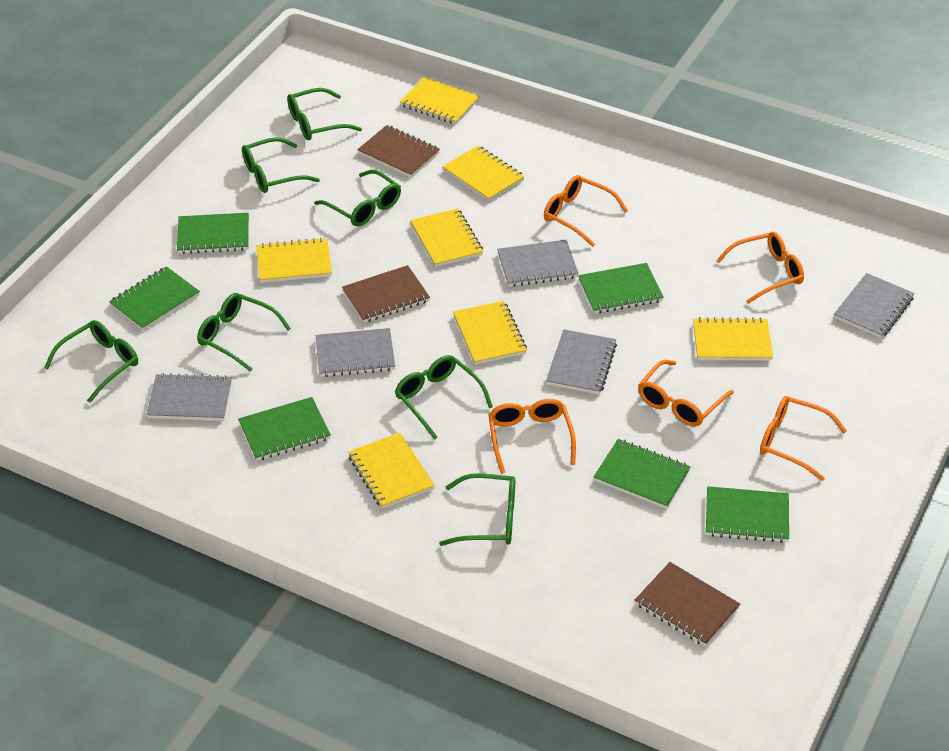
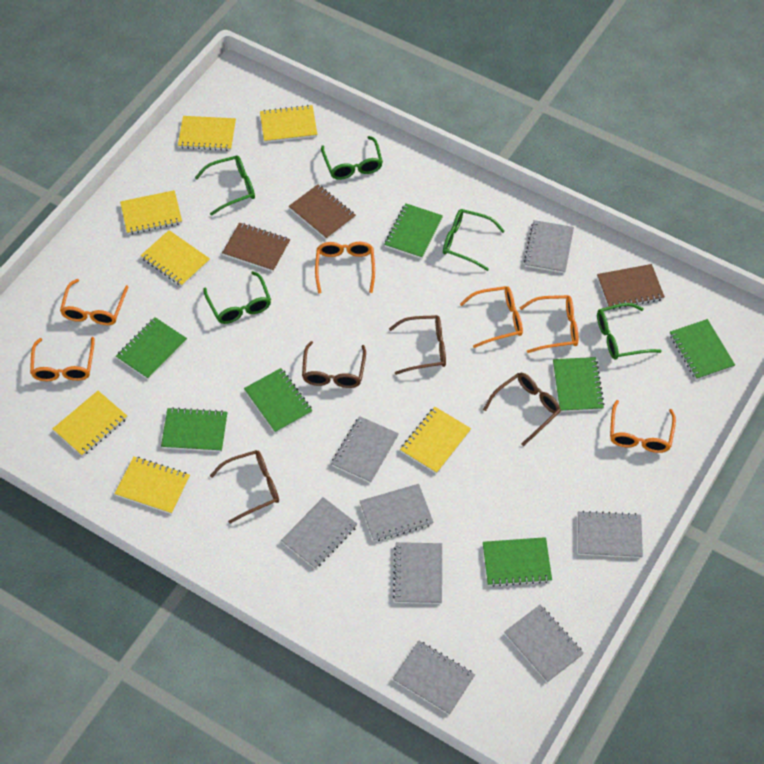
brown glasses: none = 0 -> [210,450,279,523] [302,341,366,388] [389,315,446,375] [483,373,561,446] = 4
green glasses: [44,320,138,403] [197,293,291,372] [242,137,320,193] [287,88,362,140] [314,170,401,227] [395,355,493,440] [439,473,515,546] = 7 -> [195,155,255,216] [203,271,271,324] [321,136,383,180] [443,209,505,271] [597,303,662,360] = 5
green notebook: [109,266,200,331] [177,213,249,254] [238,397,331,461] [578,263,664,314] [594,439,691,509] [706,486,789,543] = 6 -> [116,317,187,380] [161,407,228,452] [244,368,313,433] [384,203,443,259] [483,537,552,587] [553,357,605,412] [670,319,735,380] = 7
grey notebook: [146,373,232,421] [316,328,395,377] [497,240,579,287] [546,329,617,395] [834,273,914,338] = 5 -> [281,497,357,569] [331,416,399,483] [360,484,434,541] [393,542,442,604] [393,640,475,715] [504,605,584,682] [524,220,574,273] [578,511,643,558] = 8
orange glasses: [488,399,576,474] [544,175,628,247] [638,360,734,427] [716,232,804,304] [760,396,847,481] = 5 -> [30,337,95,381] [60,279,129,325] [315,242,375,294] [460,286,523,348] [520,295,578,353] [610,400,676,453] = 6

